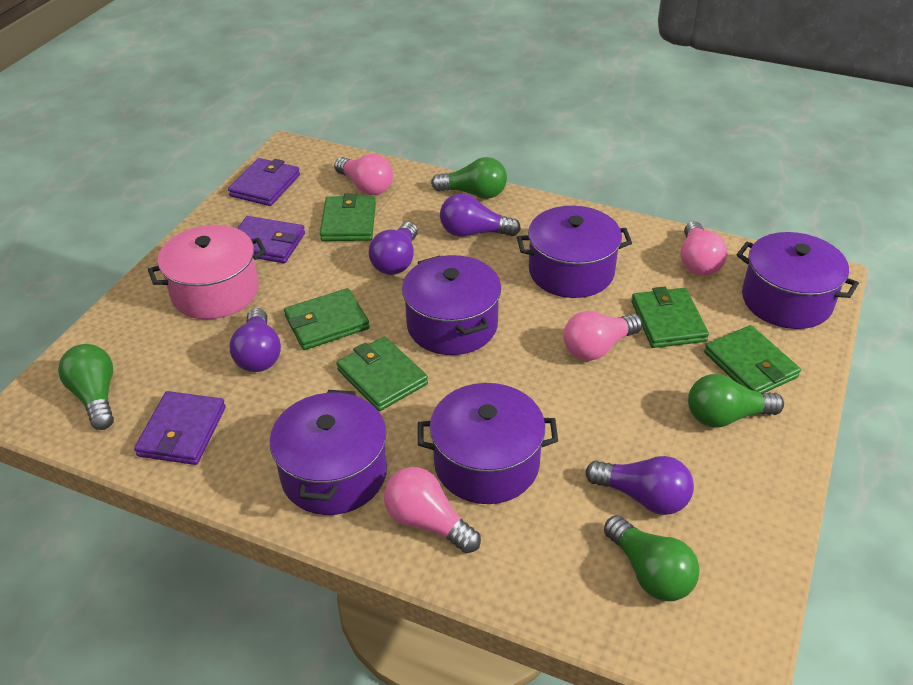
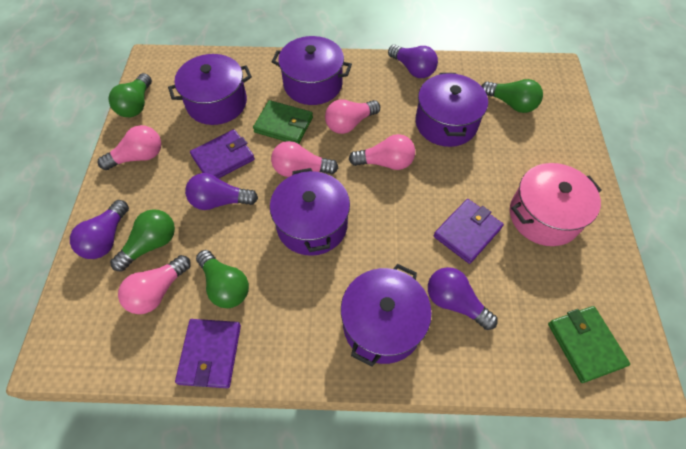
green wallet: [284,288,370,350] [320,193,376,241] [337,336,428,411] [631,286,709,348] [704,325,801,393] = 5 -> [253,100,313,144] [548,306,630,383] = 2
pink light bulb: [334,154,393,195] [384,467,481,553] [564,311,642,361] [681,221,728,276] = 4 -> [98,125,161,170] [118,255,191,314] [271,141,338,177] [325,99,380,134] [349,134,415,170] = 5

